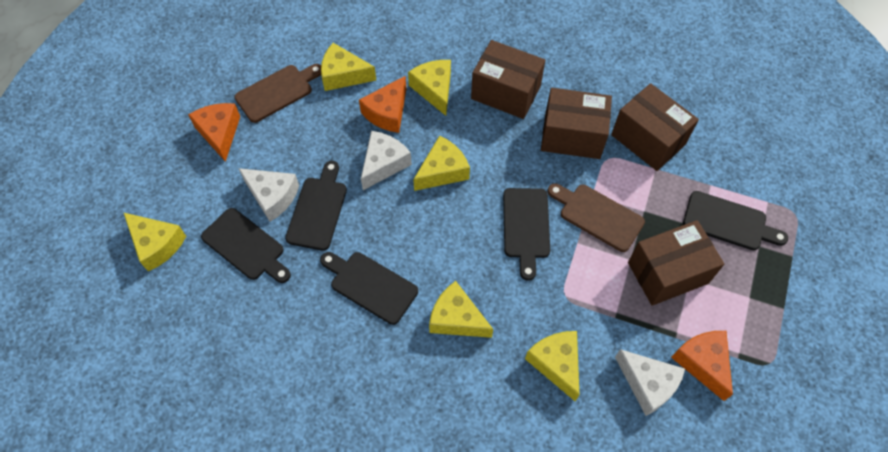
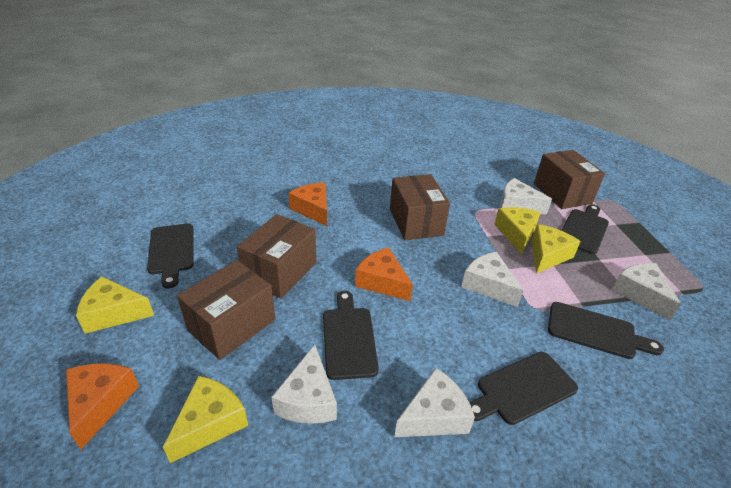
brown cutting board: [234,64,321,123] [548,183,645,252] = 2 -> none = 0
white cheese: [238,168,299,222] [361,131,412,190] [615,349,685,416] = 3 -> [271,345,337,424] [394,368,475,437] [461,252,524,307] [500,178,552,215] [612,263,681,320] = 5
yellow cheese: [124,213,186,271] [321,43,376,91] [408,60,451,116] [413,136,470,191] [429,281,493,338] [525,331,579,401] = 6 -> [76,277,154,334] [163,376,248,463] [494,207,541,254] [531,224,581,274] = 4

